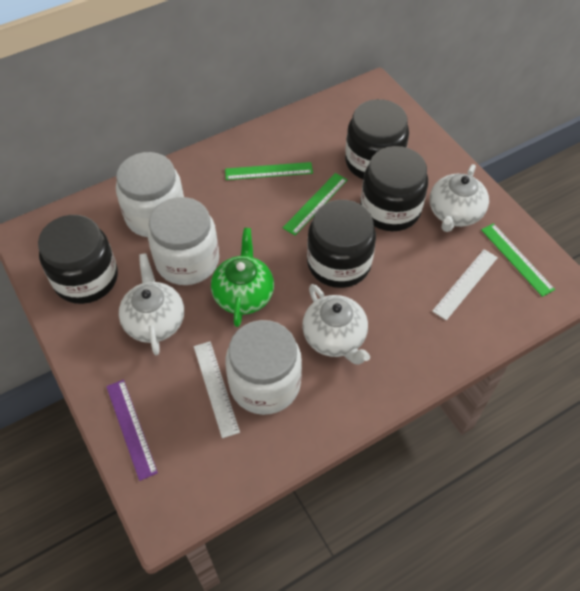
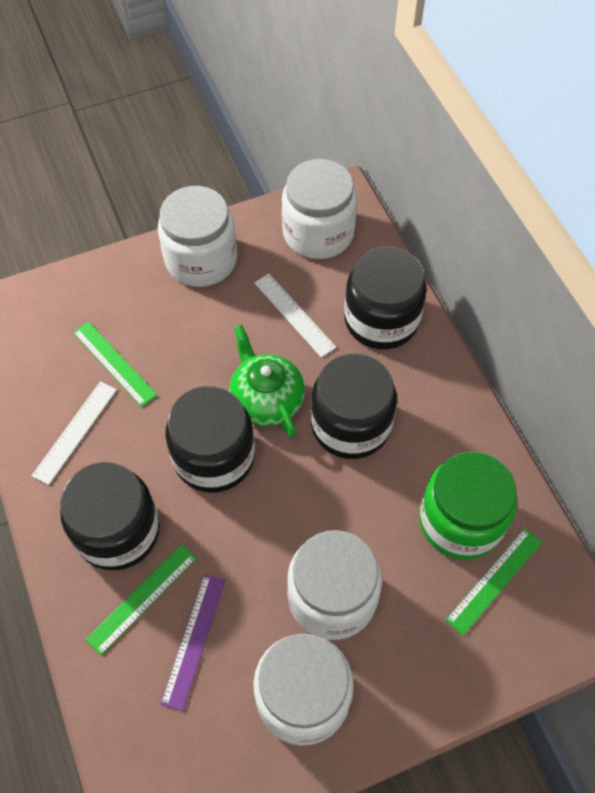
green jar: none = 0 -> [419,452,517,560] = 1
white jar: [116,152,184,237] [148,197,219,285] [225,320,302,415] = 3 -> [158,186,237,287] [253,633,354,746] [282,159,357,259] [287,530,382,640] = 4
white teapot: [119,253,184,355] [302,284,370,365] [430,164,489,232] = 3 -> none = 0

